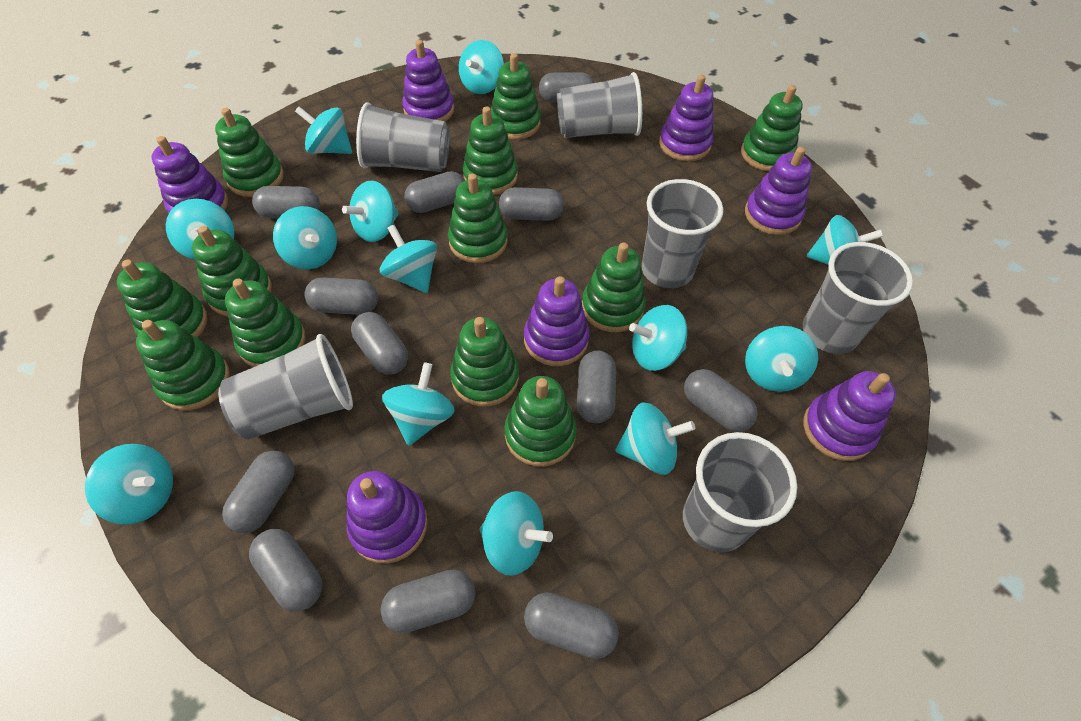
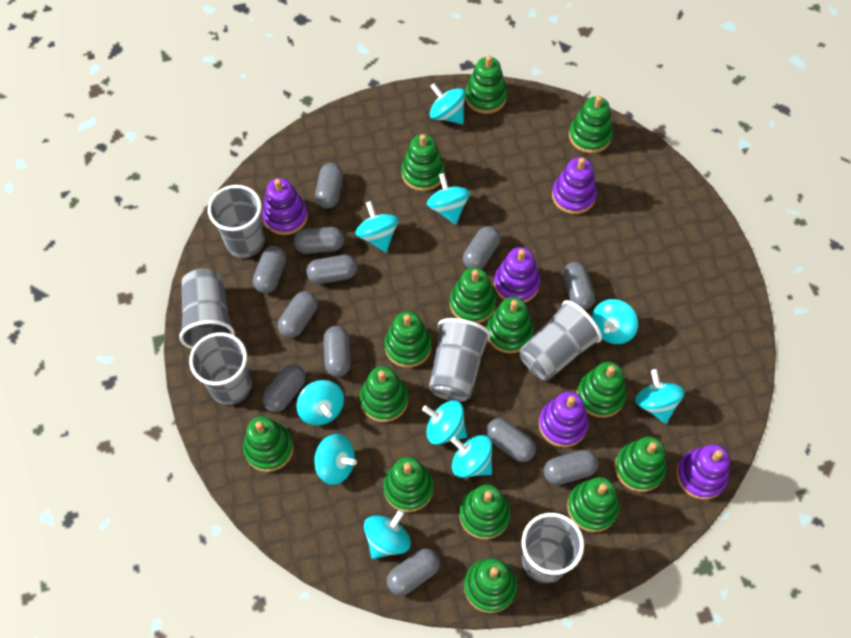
green stacking toy: [117,260,207,338] [136,320,230,411] [192,226,272,316] [215,108,284,197] [225,279,306,367] [448,173,508,263] [450,317,519,407] [463,107,518,195] [491,53,541,140] [504,376,577,467] [582,243,646,332] [741,85,803,171] = 12 -> [243,416,294,472] [360,366,408,422] [383,457,434,512] [384,311,432,368] [401,134,445,191] [450,267,496,323] [459,485,511,539] [464,558,517,613] [465,55,507,114] [486,297,534,353] [567,477,619,532] [569,96,613,153] [577,362,626,418] [615,437,666,492] = 14
purple stacking toy: [151,136,228,213] [346,471,428,564] [402,40,454,121] [524,276,589,366] [659,75,713,161] [745,147,812,235] [803,371,896,461] = 7 -> [262,178,308,235] [494,247,540,303] [539,391,589,447] [552,157,597,214] [676,444,730,500] = 5
turquoise spinning top: [85,444,173,524] [166,199,234,260] [273,206,337,269] [295,106,352,154] [342,181,399,242] [380,225,437,293] [382,362,455,446] [459,40,504,94] [479,491,553,576] [615,402,695,475] [629,305,687,371] [745,326,818,392] [807,215,884,265] = 13 -> [297,380,344,425] [314,434,357,485] [355,201,399,252] [364,509,411,559] [422,400,467,445] [427,173,470,224] [430,83,465,124] [451,435,492,478] [592,299,638,344] [635,369,685,424] = 10

